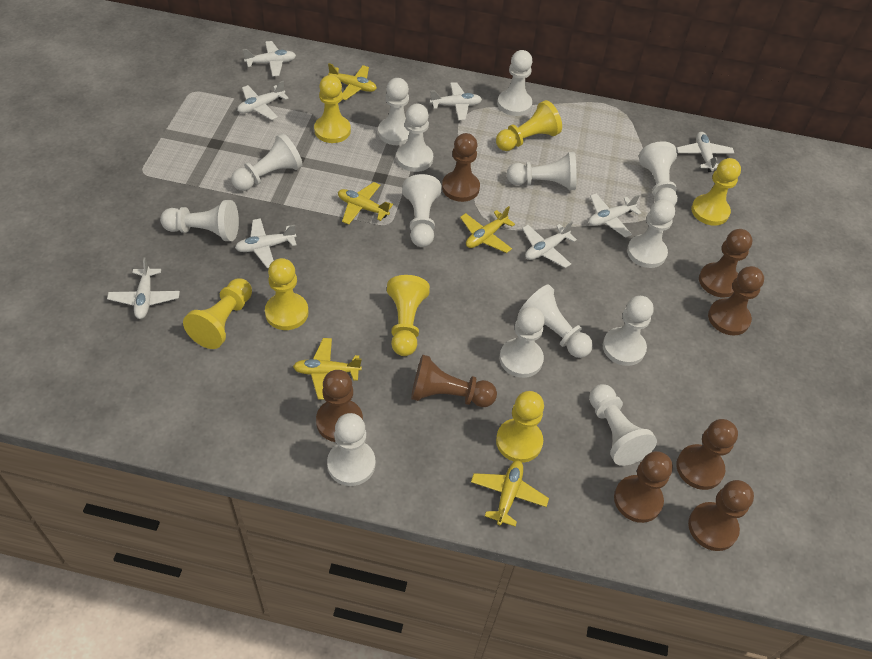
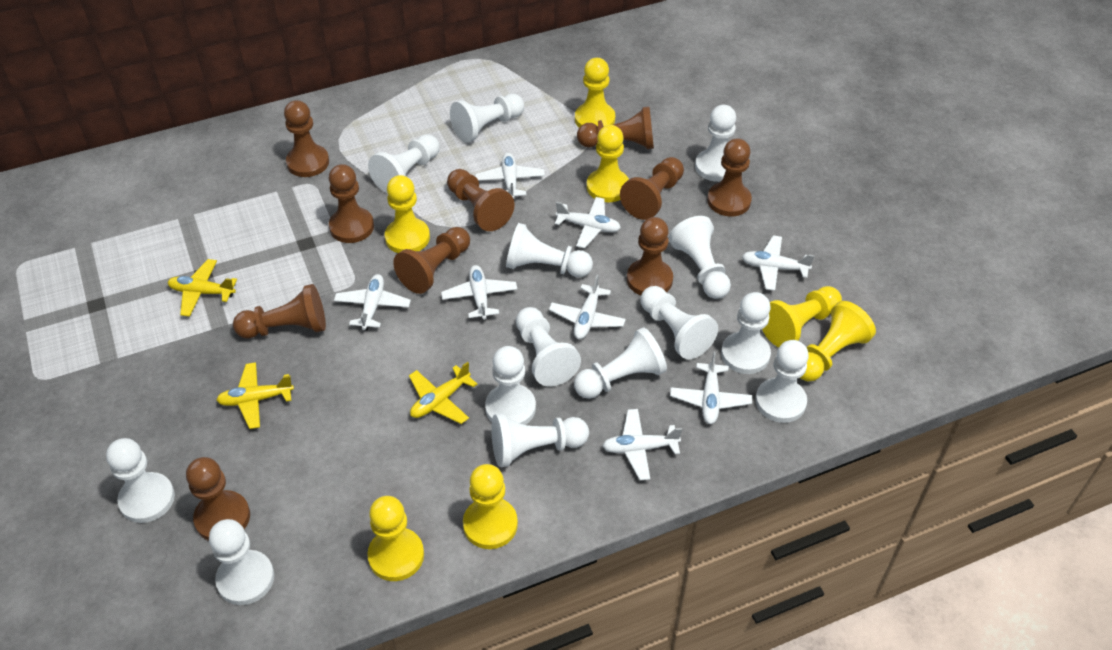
brown pawn: [316,370,363,442] [411,355,497,407] [442,133,480,202] [614,451,673,523] [676,419,738,490] [688,480,754,551] [699,229,752,297] [708,266,764,335] = 8 -> [186,457,250,541] [233,284,326,338] [284,100,329,177] [329,164,374,243] [393,227,470,294] [447,169,515,231] [577,107,654,149] [620,157,684,220] [627,217,673,295] [707,138,752,216] = 10
yellow plane: [293,338,362,400] [328,63,377,100] [338,182,393,225] [460,206,515,253] [471,461,549,527] = 5 -> [167,259,237,317] [216,362,294,429] [409,362,477,424] = 3

